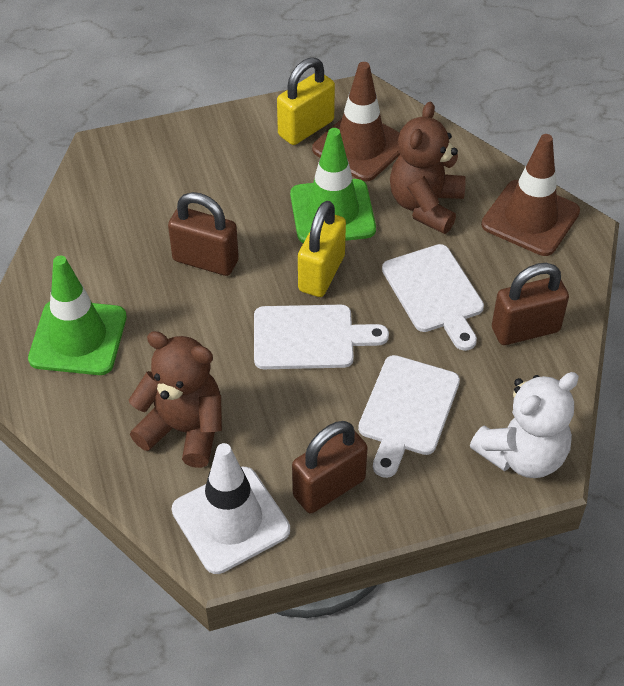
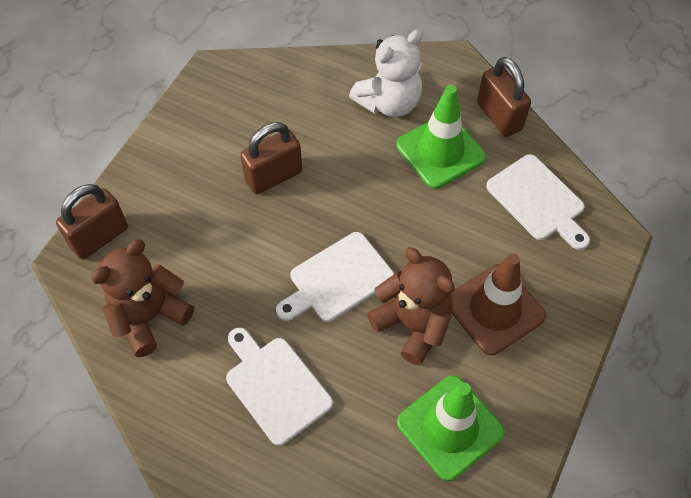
brown traffic cone: [312,62,400,182] [481,134,580,256] = 2 -> [450,253,546,355] = 1
white traffic cone: [172,443,290,574] = 1 -> none = 0
yellow padlock: [277,57,335,145] [298,201,346,297] = 2 -> none = 0

